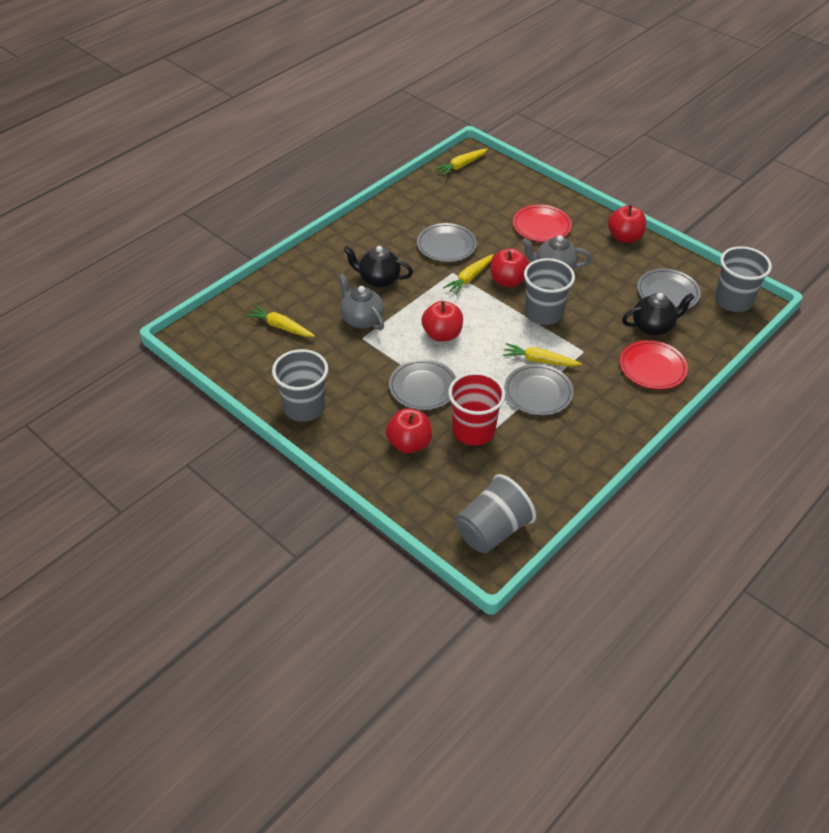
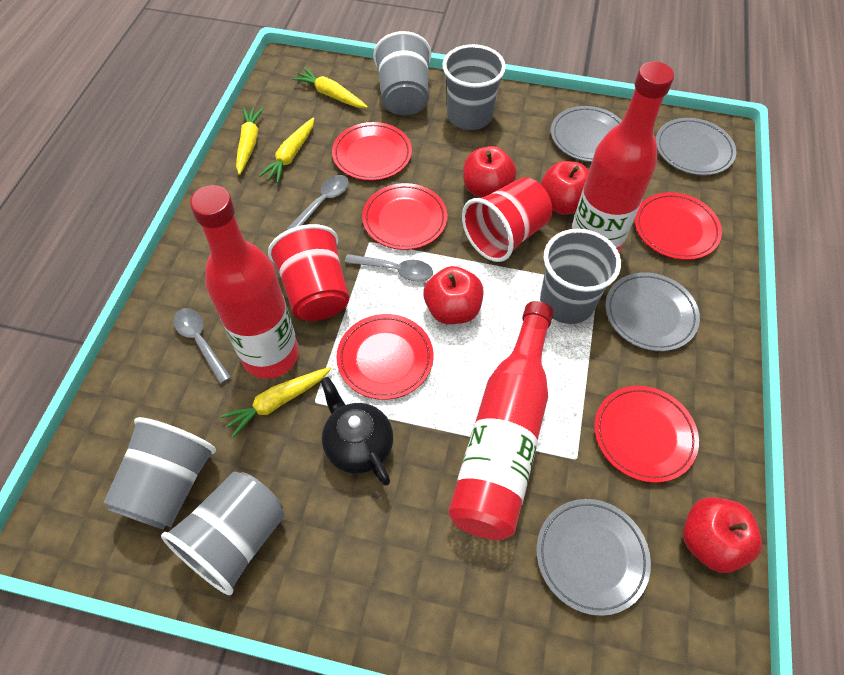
black teapot: [343,246,413,288] [622,293,695,336] = 2 -> [321,377,393,486] = 1
grey cup: [272,349,328,422] [456,474,536,553] [524,258,575,325] [715,246,772,312] = 4 -> [104,417,216,529] [161,472,285,595] [373,31,431,115] [442,44,506,130] [540,229,621,324] = 5
grey spoon: none = 0 -> [173,308,231,384] [287,175,349,230] [344,254,433,282] = 3
grey teapot: [338,273,384,330] [522,235,592,270] = 2 -> none = 0
red bottle: none = 0 -> [190,185,299,379] [448,301,554,540] [571,61,674,253] = 3
red cup: [448,372,505,446] = 1 -> [268,224,349,321] [462,177,553,262] = 2
red plate: [513,205,572,242] [620,340,688,389] = 2 -> [332,122,412,181] [336,314,433,400] [362,183,447,250] [594,386,699,483] [635,192,722,260] = 5

